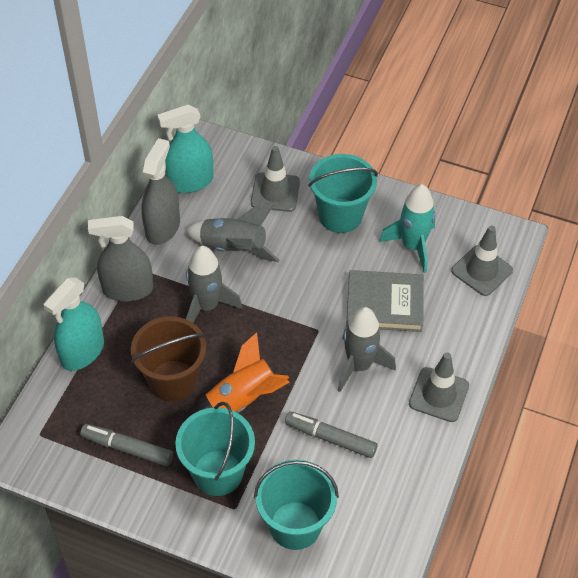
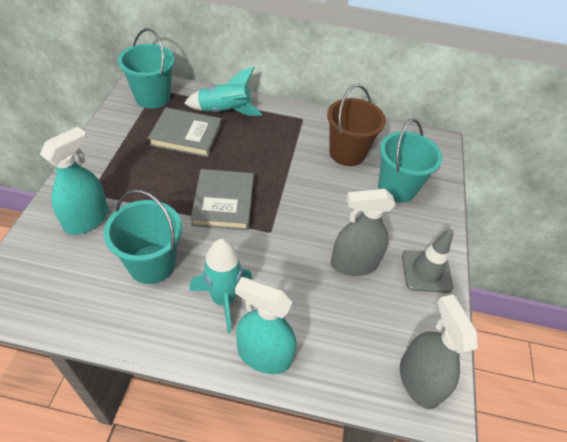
grey book: [346,270,424,332] = 1 -> [148,107,222,157] [191,169,254,230] = 2
grey marker: [80,424,173,466] [285,411,377,458] = 2 -> none = 0
grey rocket: [185,203,279,262] [186,246,242,323] [338,307,396,392] = 3 -> none = 0
grey traffic cone: [251,146,300,212] [409,352,469,422] [451,226,513,296] = 3 -> [402,229,454,293] = 1
orange rocket: [193,332,290,414] = 1 -> none = 0
turquoise rocket: [379,184,436,273] = 1 -> [184,67,262,116] [189,239,252,333] = 2

